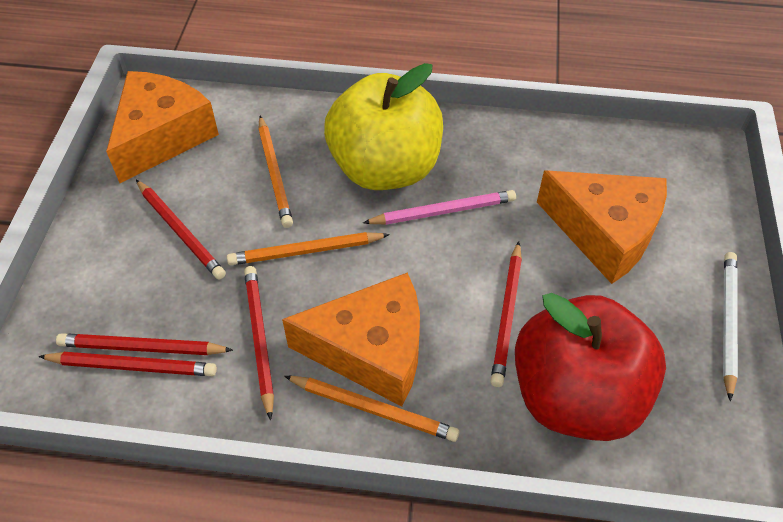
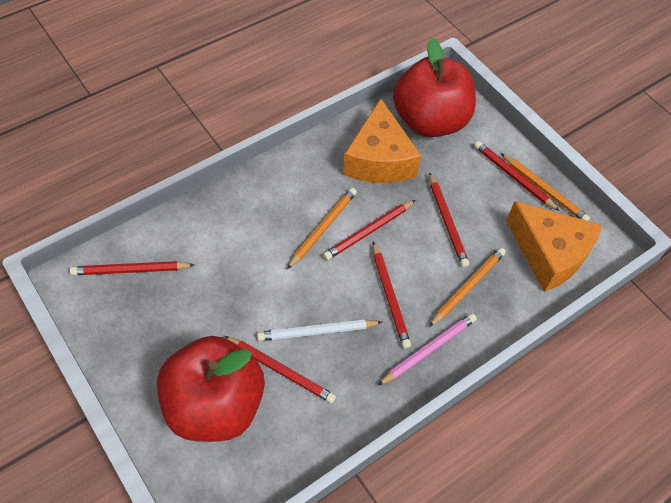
orange cheese: [106,71,219,183] [282,272,420,407] [537,170,667,284] = 3 -> [343,98,421,183] [506,201,602,292] = 2
red apple: [515,293,666,441] = 1 -> [157,336,265,442] [393,38,476,137] = 2
red pencil: [38,352,217,376] [56,333,233,355] [136,180,226,279] [244,266,274,420] [491,241,522,387] = 5 -> [70,261,194,275] [224,336,336,403] [323,200,415,260] [373,242,411,349] [429,172,469,267] [474,141,560,211] = 6
yellow apple: [324,63,443,190] = 1 -> none = 0

